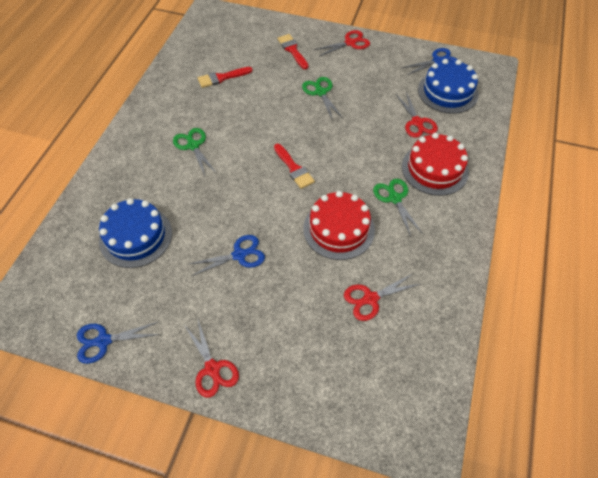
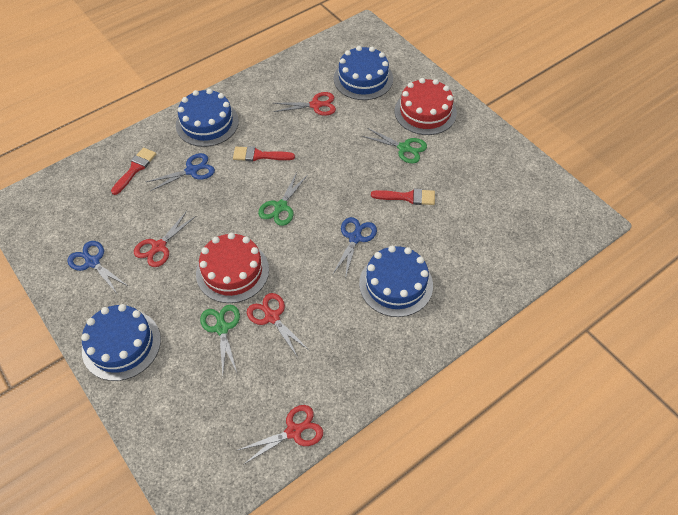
blue cake: [99,198,172,268] [418,59,478,114] = 2 -> [81,304,161,381] [176,89,239,147] [334,46,393,100] [359,246,433,317] = 4

